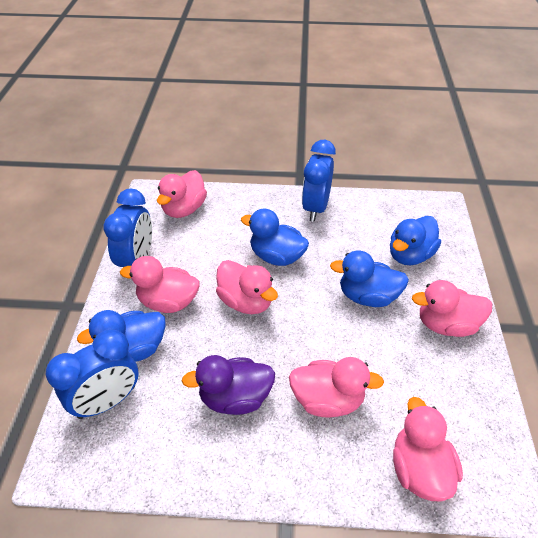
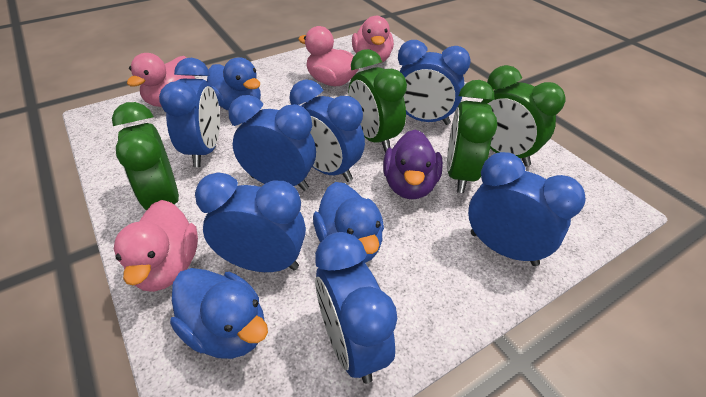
blue clock: [46,329,139,419] [103,189,152,267] [302,140,336,222] = 3 -> [159,58,220,167] [195,172,306,272] [228,95,316,191] [289,79,365,182] [315,232,397,383] [398,40,471,125] [468,152,586,266] = 7
blue duck: [77,310,166,362] [241,209,309,266] [330,251,409,307] [390,216,441,265] = 4 -> [170,268,268,359] [207,57,261,110] [313,182,384,263] = 3
green clock: none = 0 -> [112,102,179,210] [348,49,407,152] [447,80,497,193] [482,65,566,166] = 4
pink duck: [120,256,200,313] [157,170,207,218] [216,260,278,314] [289,357,384,417] [393,397,463,502] [412,280,492,337] = 6 -> [114,200,198,292] [127,53,196,107] [298,26,359,86] [352,16,394,64] = 4

